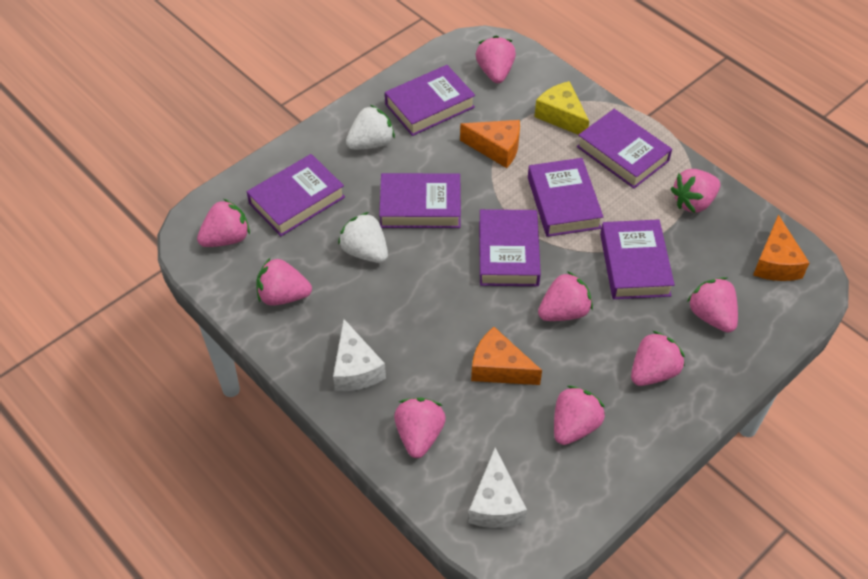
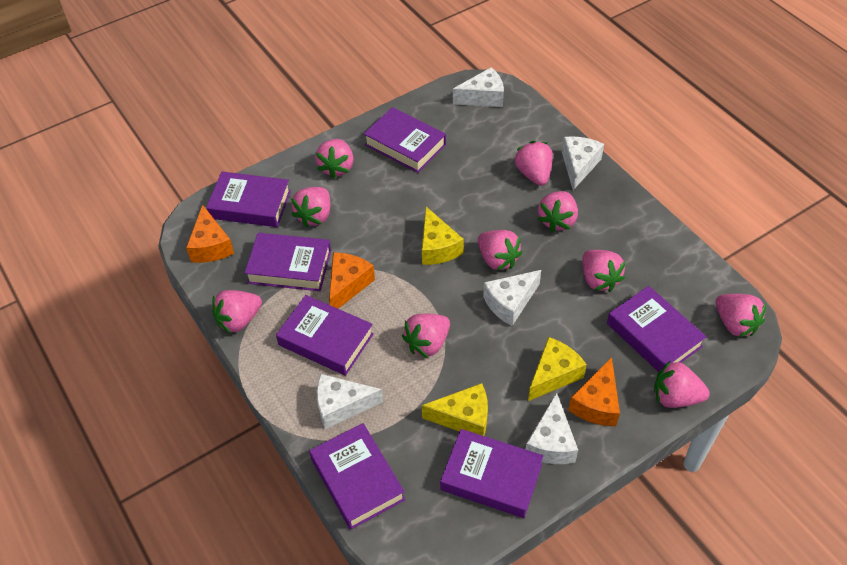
pink strawberry: [197,199,250,247] [256,258,312,306] [394,398,446,458] [476,36,516,83] [538,271,593,321] [554,386,605,445] [631,331,685,386] [671,169,721,213] [687,277,738,332] = 9 -> [212,290,262,333] [291,187,330,227] [315,139,353,179] [402,314,450,358] [477,230,522,271] [515,141,553,186] [538,191,578,232] [582,250,625,292] [654,360,709,408] [715,294,766,338] = 10
white cheese: [333,319,386,391] [468,448,527,528] = 2 -> [317,374,383,429] [453,67,504,107] [483,270,541,326] [526,393,578,464] [562,136,604,190] = 5
white strawberry: [338,212,388,263] [346,105,395,150] = 2 -> none = 0
yellow cheese: [535,81,589,135] = 1 -> [422,207,464,265] [422,383,488,436] [528,337,587,401] = 3

